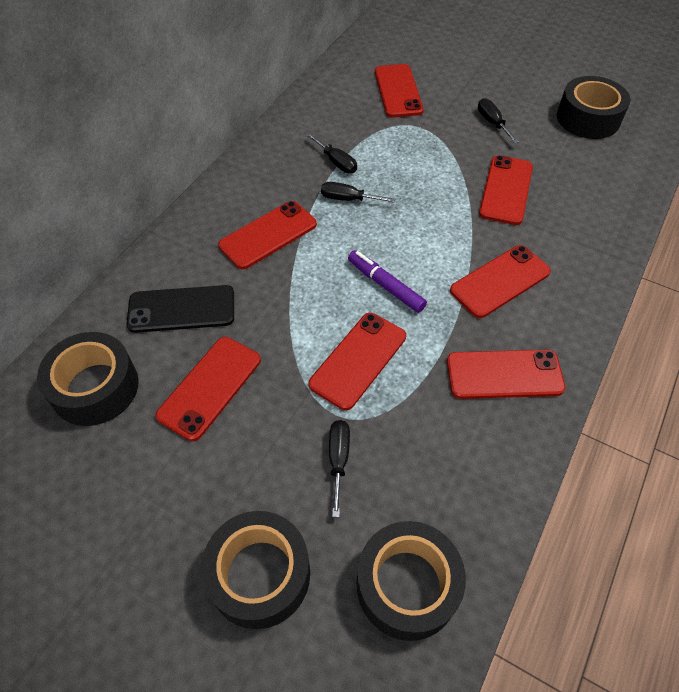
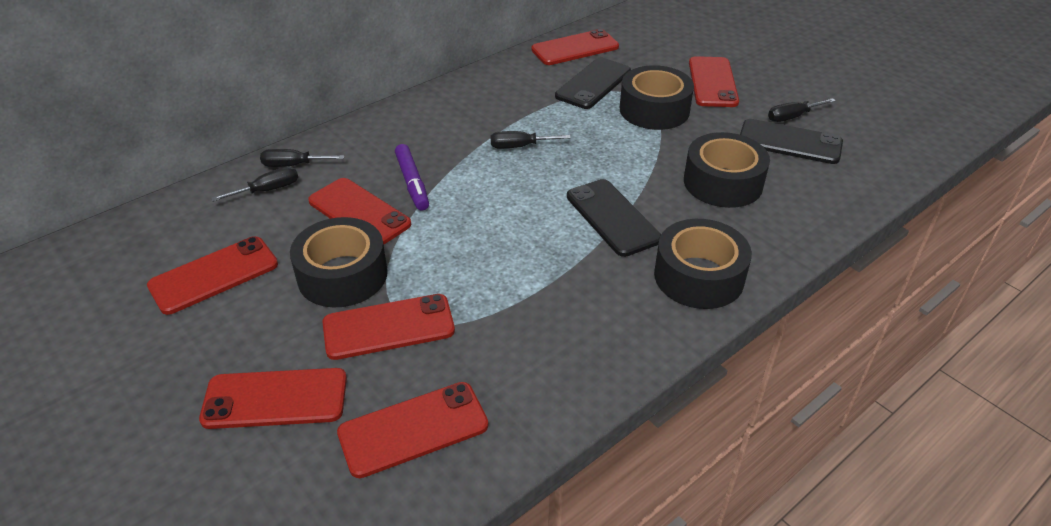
black phone: [126,285,234,333] = 1 -> [555,58,631,109] [567,179,661,257] [740,119,843,164] = 3

